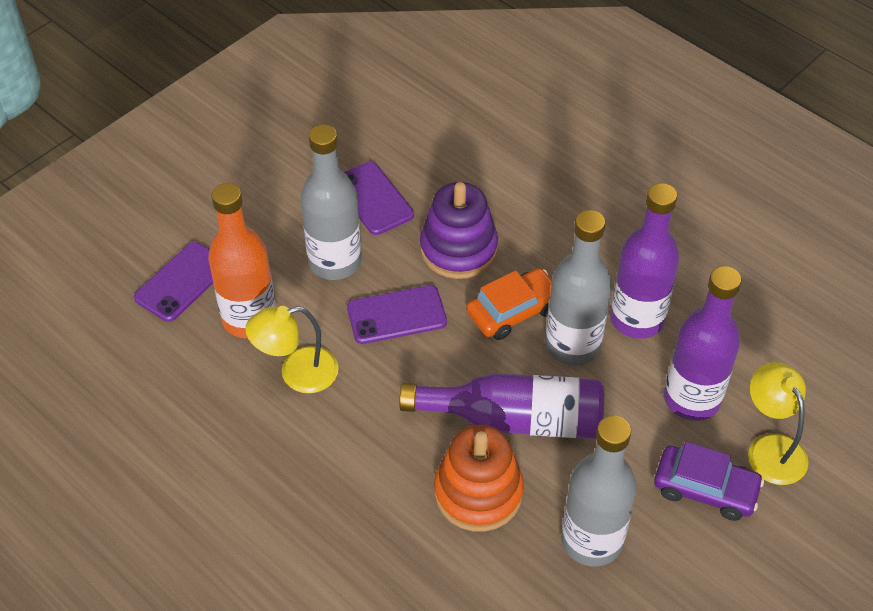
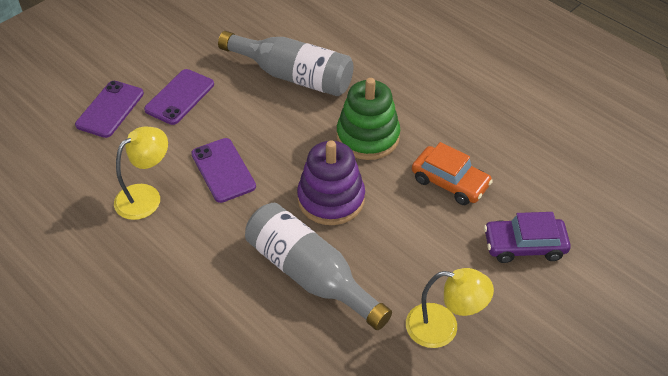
green stacking toy: none = 0 -> [337,78,400,160] = 1
grey bottle: [301,124,362,280] [545,210,612,365] [561,416,637,567] = 3 -> [218,31,354,96] [245,203,392,330] = 2
orange bottle: [208,183,276,338] = 1 -> none = 0
orange stacking toy: [434,424,524,532] = 1 -> none = 0
purple bottle: [399,373,604,439] [610,183,680,339] [664,266,741,421] = 3 -> none = 0

